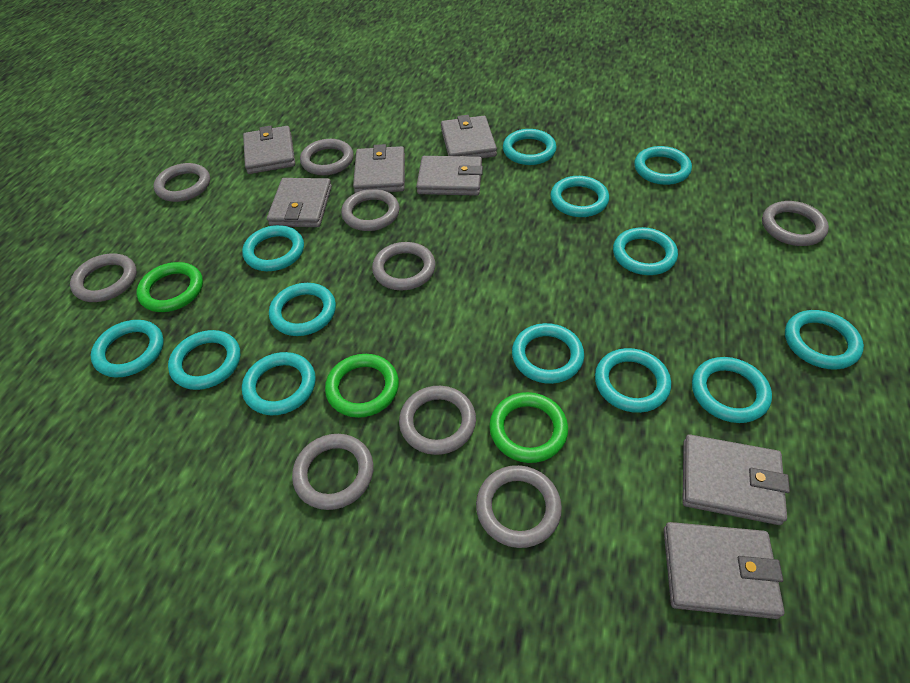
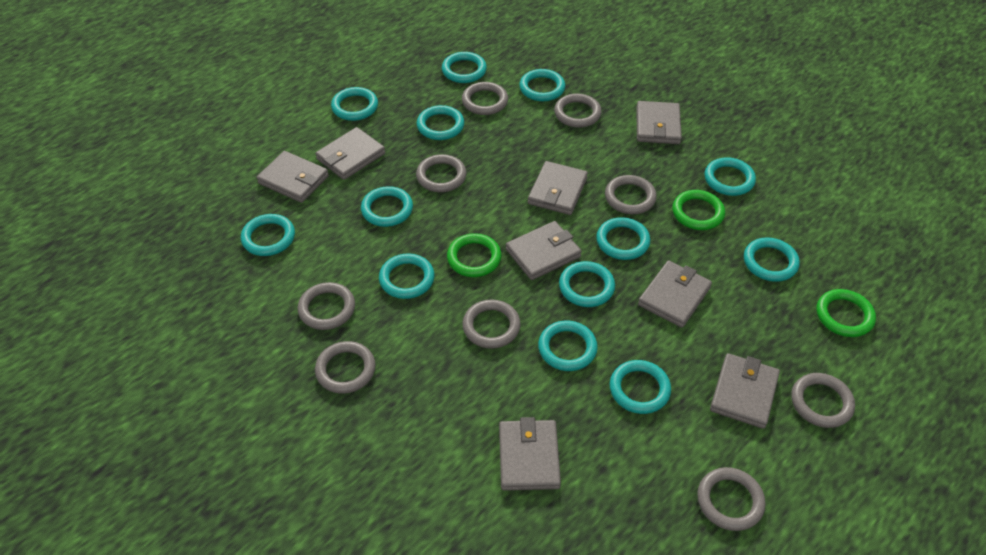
grey wallet: [243,125,295,174] [267,178,332,227] [353,144,405,193] [416,156,483,196] [441,115,497,158] [664,522,785,619] [682,434,790,525] = 7 -> [257,151,329,203] [315,127,385,180] [499,417,561,491] [506,221,582,280] [528,161,588,215] [636,101,682,144] [638,260,712,328] [710,353,780,429] = 8

